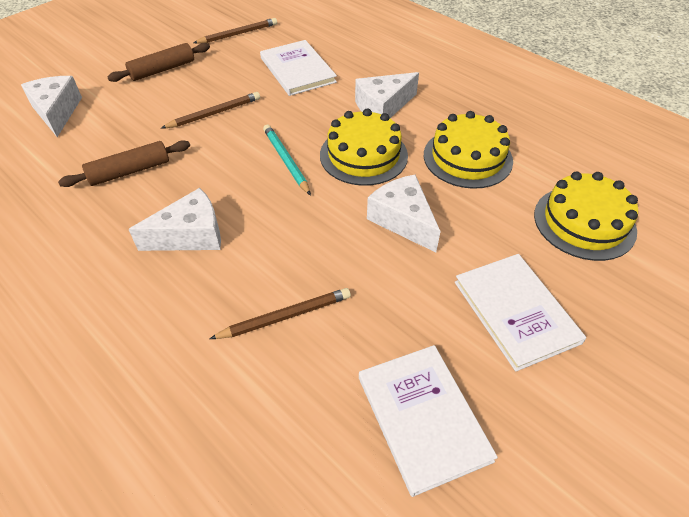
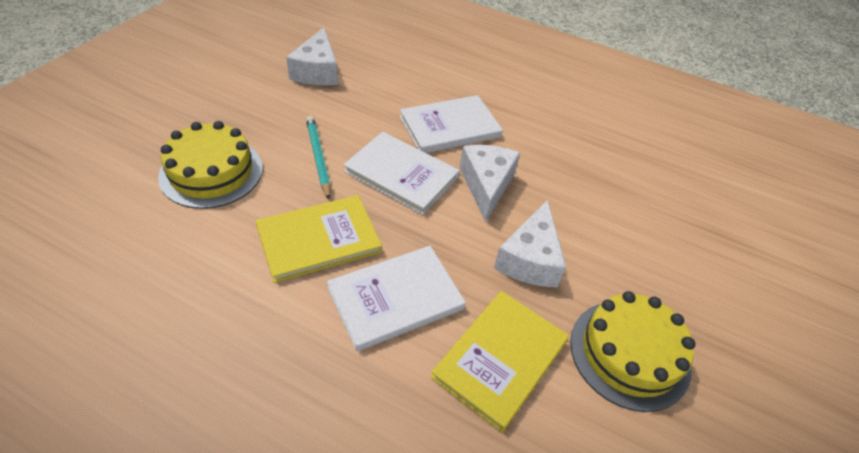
brown pencil: [161,92,260,128] [193,18,277,44] [209,288,351,339] = 3 -> none = 0
brown rolling pin: [58,140,190,187] [108,43,210,82] = 2 -> none = 0
white cheese: [21,76,82,137] [128,188,221,251] [355,72,419,118] [367,175,441,252] = 4 -> [286,27,338,85] [459,145,520,222] [494,200,566,287] = 3
yellow book: none = 0 -> [256,195,382,283] [430,291,569,432] = 2
yellow cake: [320,108,408,186] [424,111,513,189] [534,171,638,261] = 3 -> [158,121,262,209] [570,291,695,412] = 2

